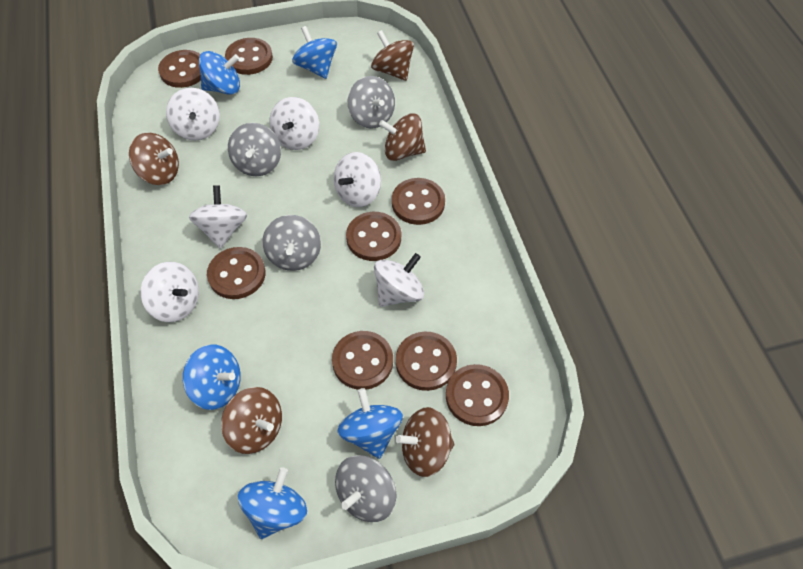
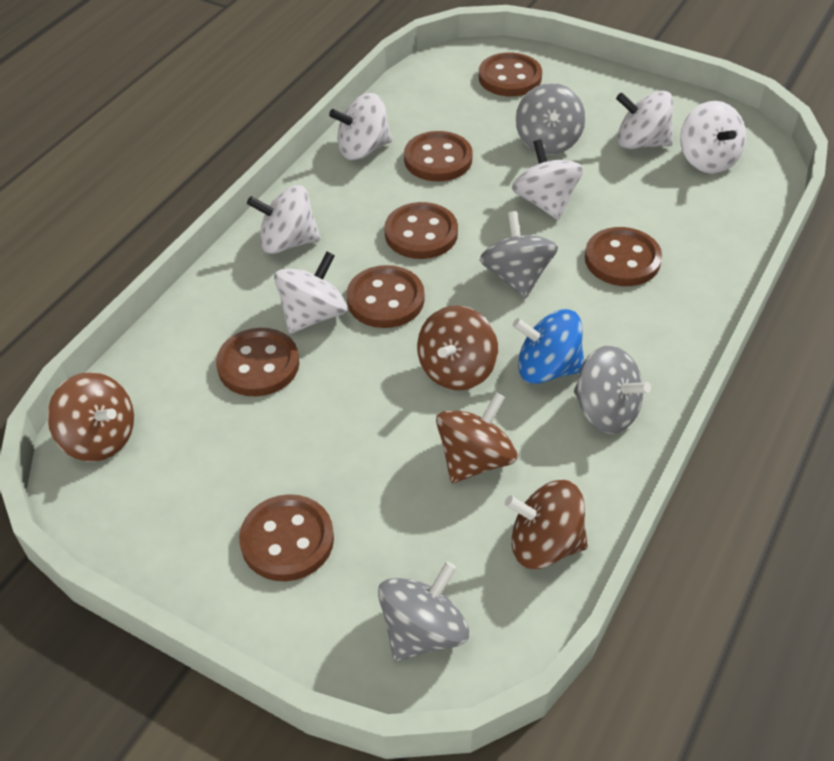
blue spinning top: [183,344,241,410] [199,51,240,95] [238,467,307,539] [292,26,337,79] [338,388,403,459] = 5 -> [513,309,584,384] = 1
brown button: [158,50,201,88] [207,247,266,299] [225,38,273,75] [332,331,393,390] [346,212,401,261] [392,178,445,225] [396,332,457,391] [446,364,509,426] = 8 -> [216,328,299,397] [239,494,334,581] [347,265,425,328] [384,202,458,259] [404,131,472,181] [479,53,542,97] [585,227,662,286] = 7
brown spinning top: [129,133,179,185] [221,387,282,454] [371,30,414,81] [379,113,426,161] [395,407,454,477] = 5 -> [48,372,134,462] [417,306,498,390] [436,392,517,483] [505,480,588,569] = 4

